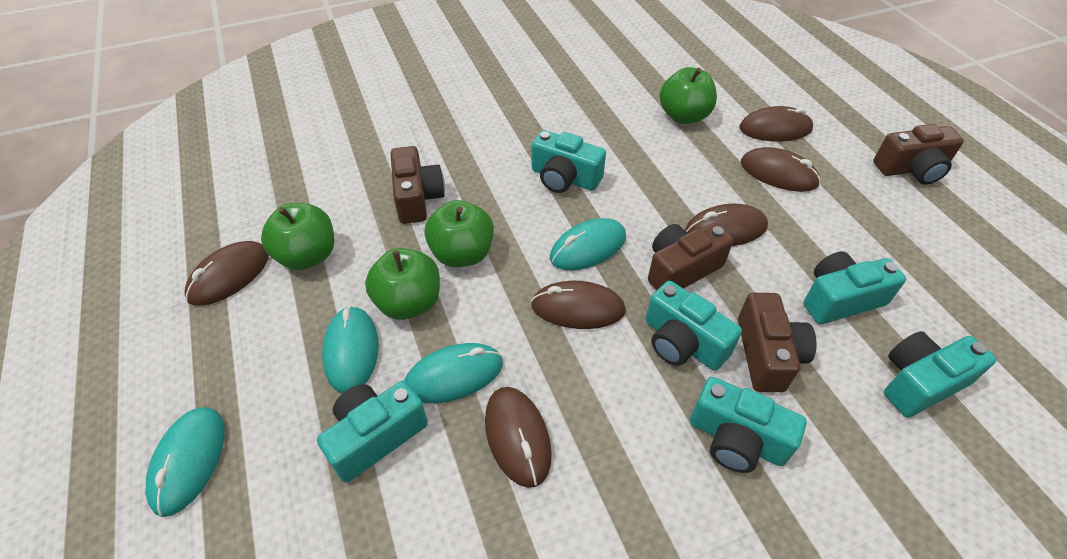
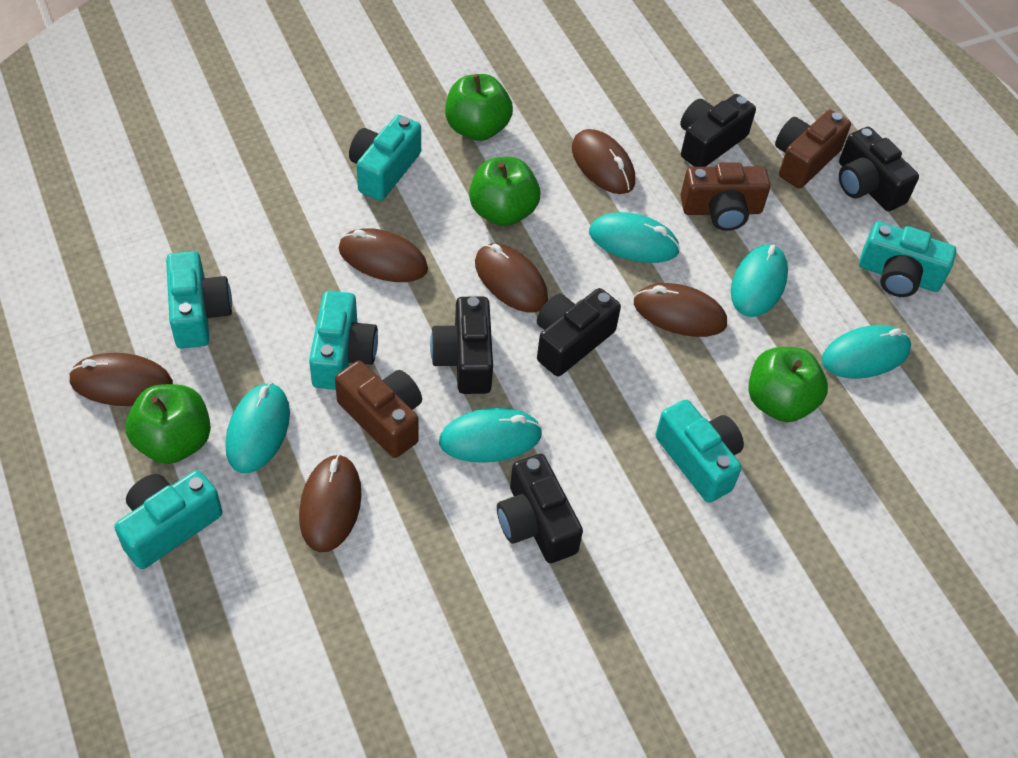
black camera: none = 0 -> [430,297,493,394] [497,454,583,563] [537,288,621,376] [680,94,756,167] [839,127,919,211] = 5
brown camera: [391,146,445,224] [648,223,733,290] [738,293,817,392] [873,124,964,185] = 4 -> [335,360,422,458] [681,162,770,231] [775,110,851,188] = 3
turquoise mouse: [146,407,225,517] [322,306,379,393] [404,343,503,403] [550,218,626,270] = 4 -> [225,382,290,473] [439,408,542,463] [589,212,680,263] [731,244,788,317] [822,325,911,379] = 5

